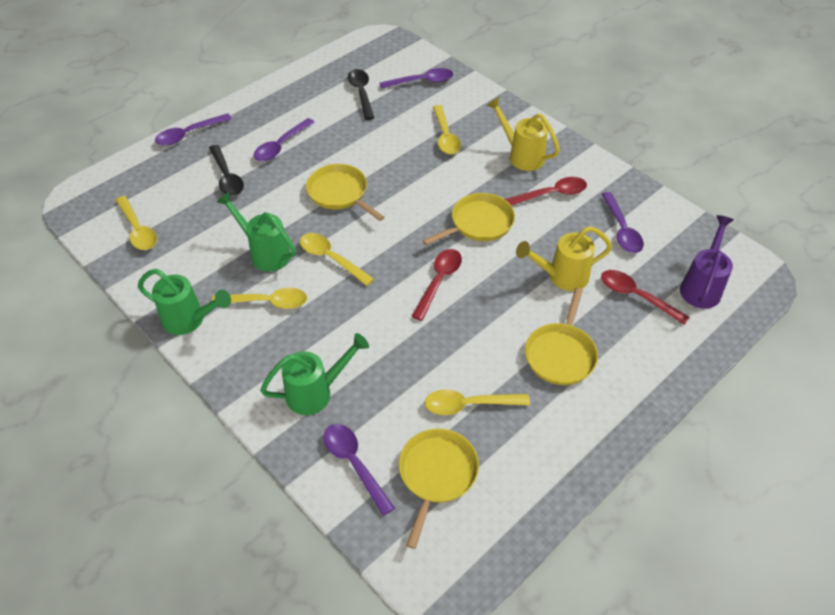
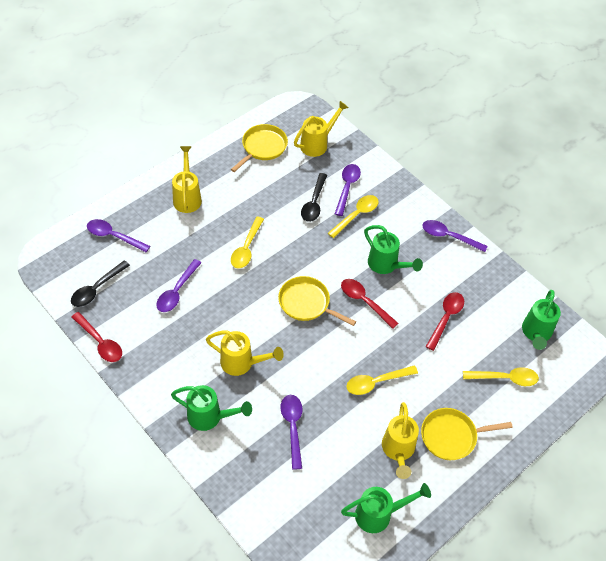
green watering can: [138,269,231,335] [217,192,296,271] [260,333,369,415] = 3 -> [171,385,252,431] [341,483,431,533] [364,225,423,274] [522,290,561,350] = 4
purple watering can: [680,215,734,309] = 1 -> none = 0
yellow pan: [306,164,385,221] [399,429,479,549] [422,193,515,245] [525,288,598,385] = 4 -> [231,124,288,172] [278,276,356,326] [421,408,513,460] = 3
yellow spoon: [115,196,157,250] [212,288,307,309] [300,233,374,286] [425,389,530,415] [433,105,461,154] = 5 -> [231,217,264,268] [328,195,379,238] [346,365,418,395] [463,367,539,386] = 4
yellow watering can: [486,97,560,171] [516,226,612,291] = 2 -> [172,146,202,213] [206,330,284,376] [294,101,349,157] [382,402,419,479] = 4

